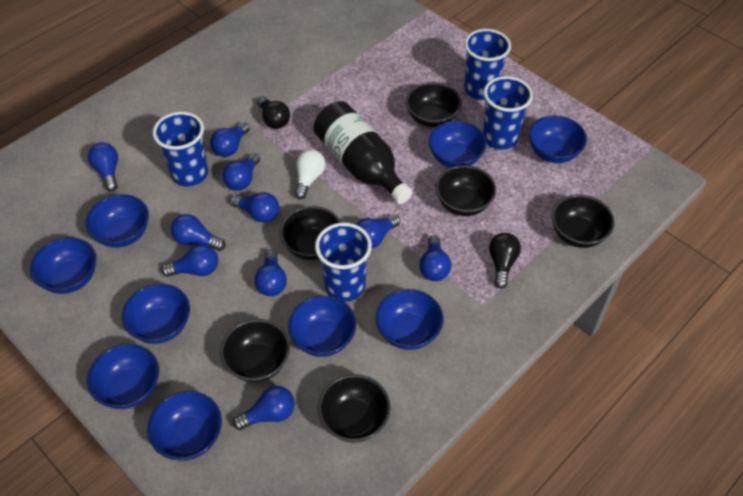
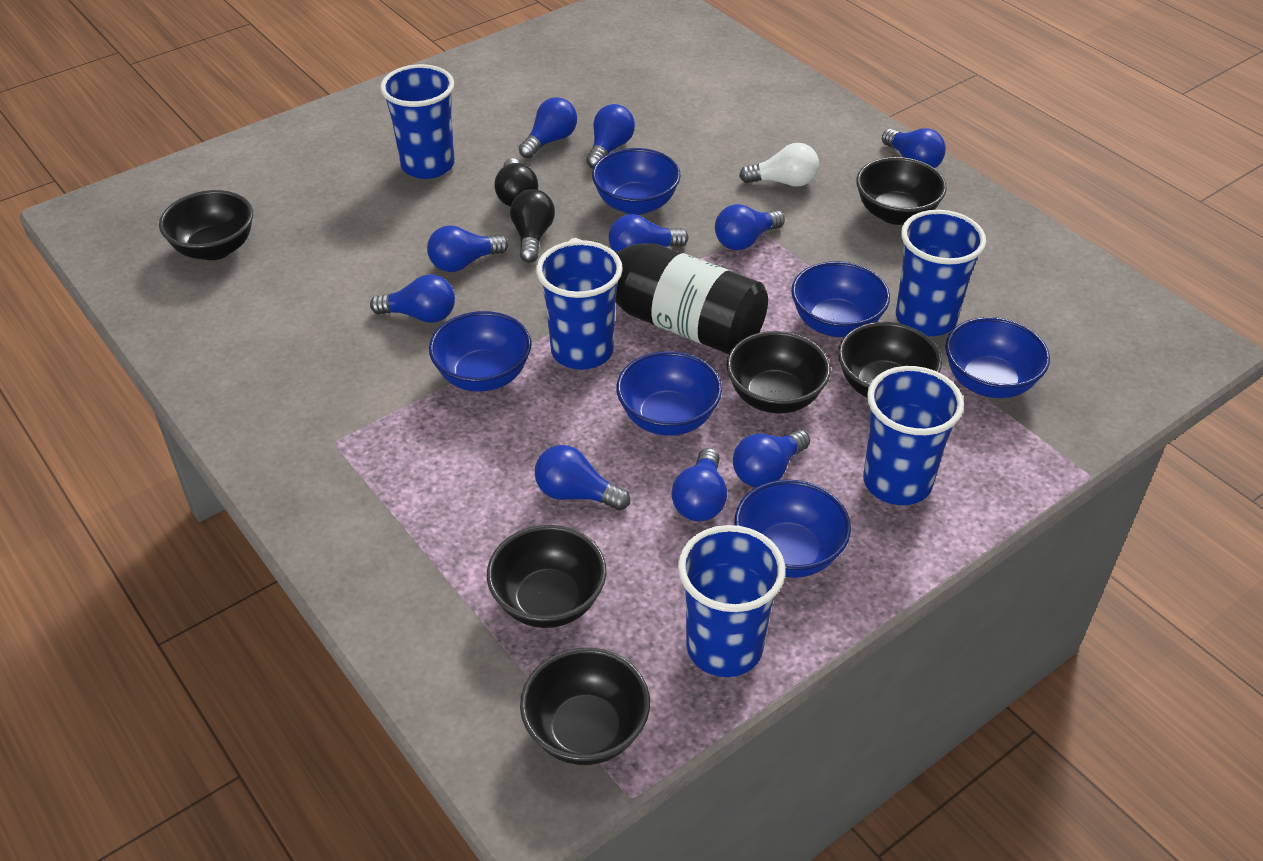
blue bowl: [30,237,96,294] [85,194,149,248] [87,344,159,409] [122,283,190,344] [147,391,222,461] [288,296,356,357] [376,289,443,350] [429,121,487,168] [529,115,587,163] = 9 -> [429,311,531,392] [592,148,681,215] [617,351,722,436] [735,480,851,578] [791,261,890,337] [945,317,1050,398] = 6
blue cup: [153,112,208,186] [315,223,372,302] [464,29,511,100] [483,76,533,150] = 4 -> [380,64,455,179] [536,240,623,370] [678,525,785,677] [863,366,964,505] [896,210,986,336] = 5

